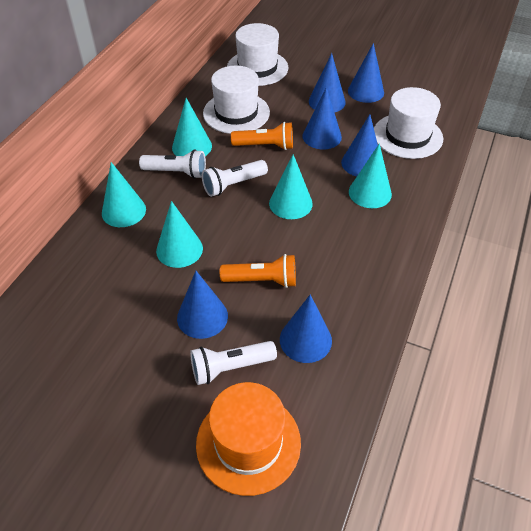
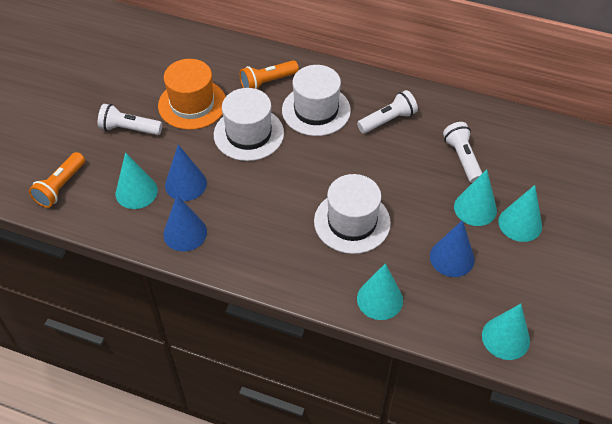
blue cone: [177,271,228,339] [280,295,332,363] [302,87,342,149] [309,53,346,113] [341,114,378,177] [348,43,384,103] = 6 -> [163,195,207,252] [165,145,207,201] [430,220,475,277] = 3

